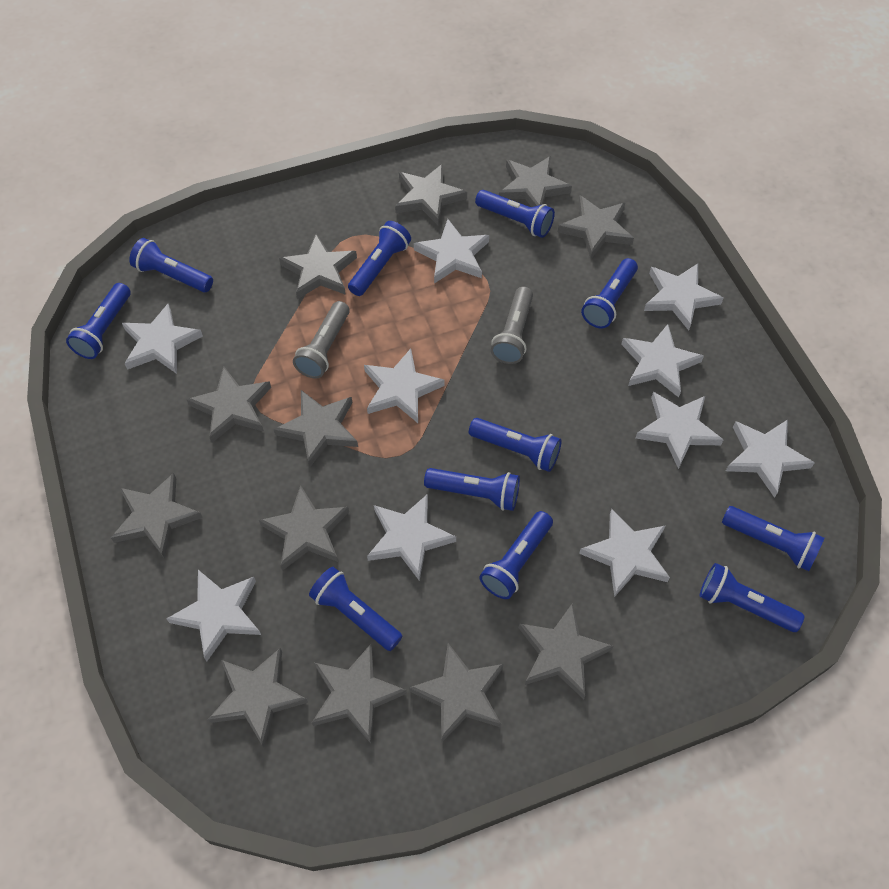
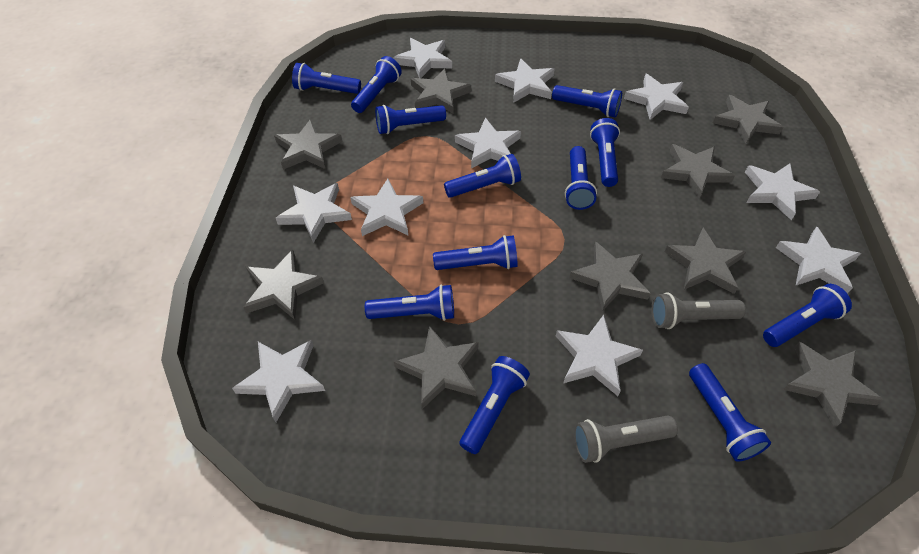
blue flashlight: [66,283,131,359] [129,238,213,292] [309,567,402,651] [348,221,411,296] [424,468,520,511] [469,418,562,472] [475,190,555,238] [479,511,553,599] [581,258,638,328] [700,563,804,632] [722,506,824,571] = 11 -> [292,63,361,94] [351,56,402,113] [365,284,454,321] [375,105,446,134] [433,235,518,270] [444,154,521,198] [460,356,530,454] [552,85,622,117] [565,146,597,210] [590,118,620,187] [689,363,771,462] [763,284,852,347] = 12
grey star: [111,473,203,559] [186,366,271,443] [208,648,308,748] [259,485,349,571] [273,390,358,468] [279,234,357,299] [312,644,407,743] [395,164,467,225] [409,643,504,742] [499,156,572,207] [519,603,613,699] [558,195,634,259] = 12 -> [243,250,324,320] [274,119,342,170] [394,326,479,409] [411,68,471,114] [569,241,651,311] [661,144,735,199] [665,228,746,294] [713,95,783,144] [783,342,883,428] = 9

